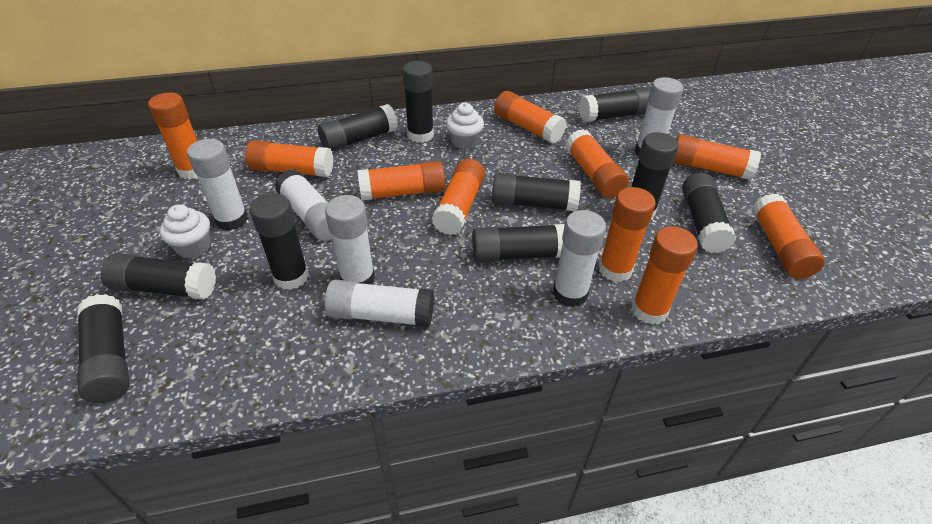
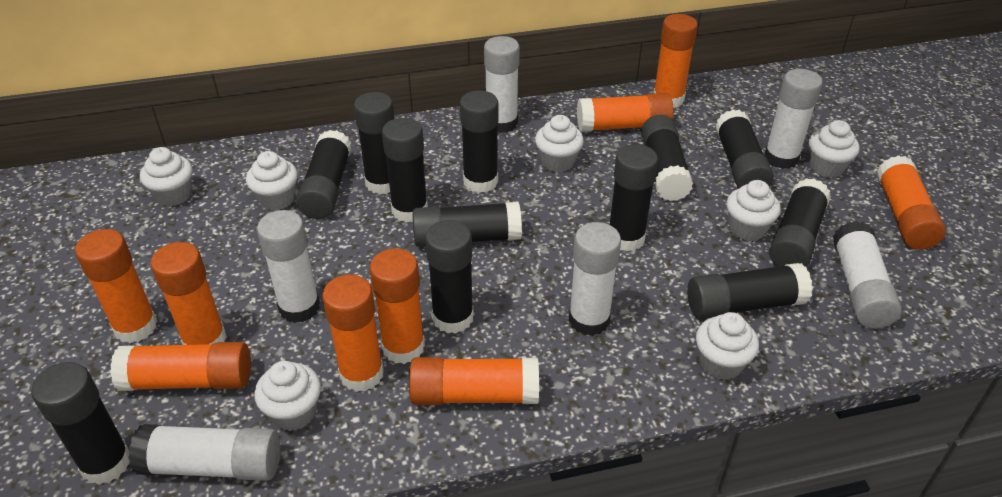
black glue stick: [77,294,129,403] [101,253,216,300] [250,193,309,290] [318,104,398,151] [403,61,434,143] [472,224,565,262] [492,173,581,211] [579,87,651,122] [631,132,678,219] [682,173,736,253] = 10 -> [31,362,130,485] [296,130,351,219] [354,92,395,195] [382,118,428,223] [412,202,522,247] [425,220,474,334] [460,90,499,193] [609,144,658,252] [641,115,693,201] [687,263,813,319] [715,110,774,189] [769,178,831,267] = 12
orange glue stick: [148,92,197,180] [245,140,333,177] [357,161,445,201] [432,159,485,235] [494,91,566,144] [566,129,629,198] [598,187,656,282] [632,226,698,325] [673,134,761,180] [752,194,825,279] = 10 -> [75,229,157,343] [110,342,251,391] [151,242,227,345] [322,275,384,392] [369,248,425,364] [409,357,539,405] [577,93,674,132] [653,14,698,108] [877,155,946,250] = 9
white cupcake: [160,204,210,258] [446,103,484,149] = 2 -> [140,147,193,206] [246,151,298,211] [254,361,321,431] [535,115,584,172] [696,312,759,380] [727,180,781,241] [809,120,860,178] = 7

